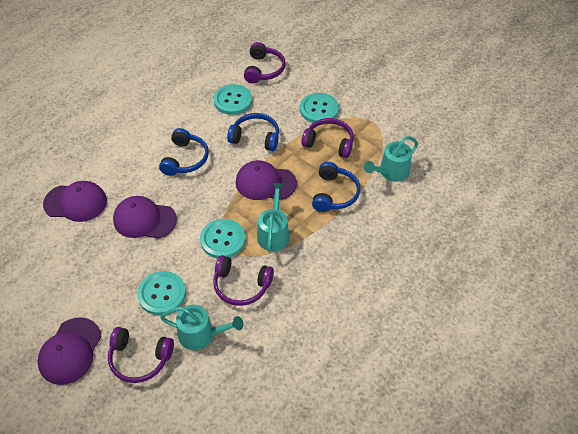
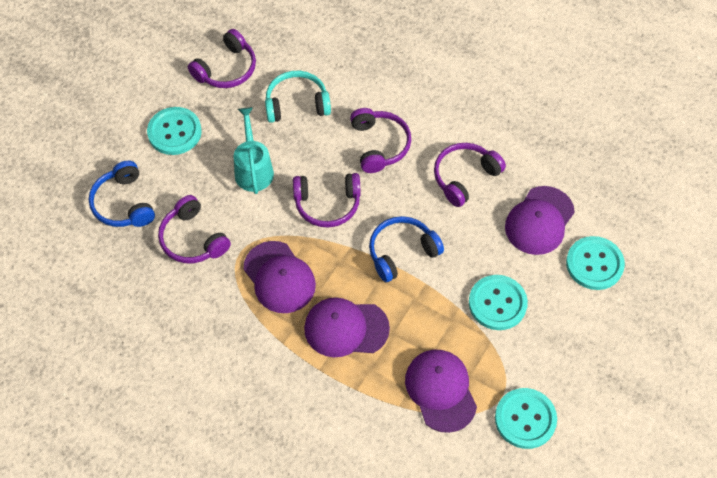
blue headphones: [159,128,209,176] [227,113,279,151] [312,162,360,212] = 3 -> [89,161,155,227] [369,216,444,282] = 2
purple headphones: [108,327,174,383] [213,255,274,306] [244,42,285,84] [301,118,354,158] = 4 -> [158,195,231,263] [188,29,256,88] [293,173,361,227] [350,108,411,173] [434,143,506,207] = 5
turquoise headphones: none = 0 -> [265,71,331,123] = 1
turquoise watering can: [160,305,243,350] [257,183,289,252] [364,136,418,182] = 3 -> [234,107,274,194] = 1

